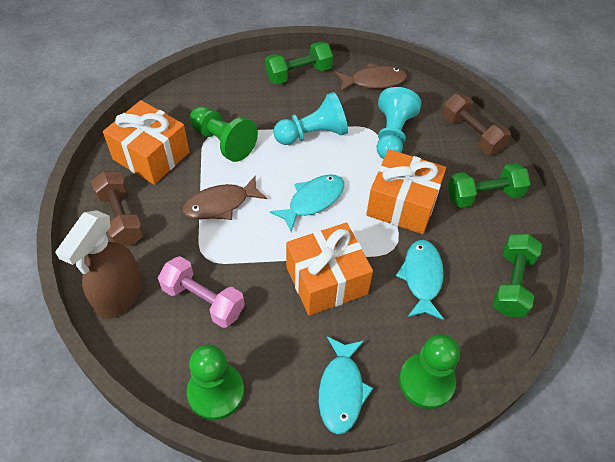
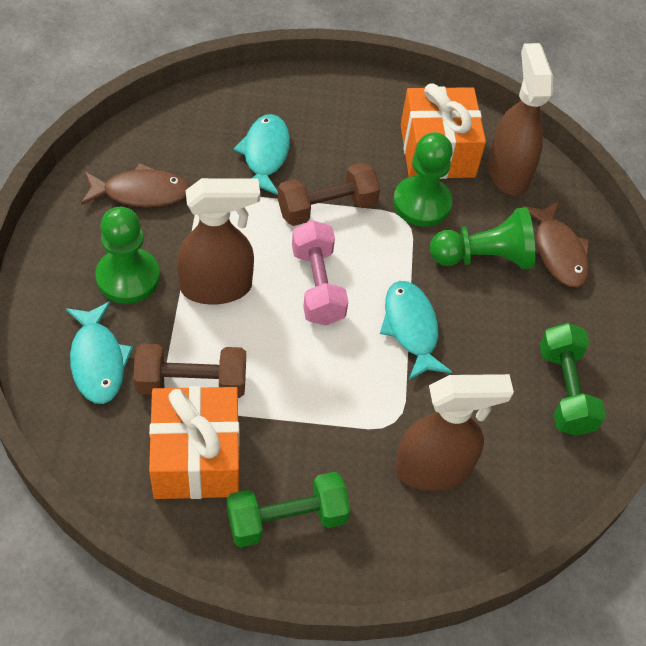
brown spray bottle: [56,210,142,319] = 1 -> [177,178,260,305] [395,374,514,491] [488,43,553,196] = 3
green dumbbell: [265,41,333,84] [448,163,530,208] [493,234,542,317] = 3 -> [227,472,351,547] [540,323,606,436] = 2
orange gift: [103,100,189,185] [286,222,373,316] [366,149,446,234] = 3 -> [149,386,239,499] [401,84,486,179] = 2
turquoise pawn: [273,92,348,145] [376,87,421,159] = 2 -> none = 0

